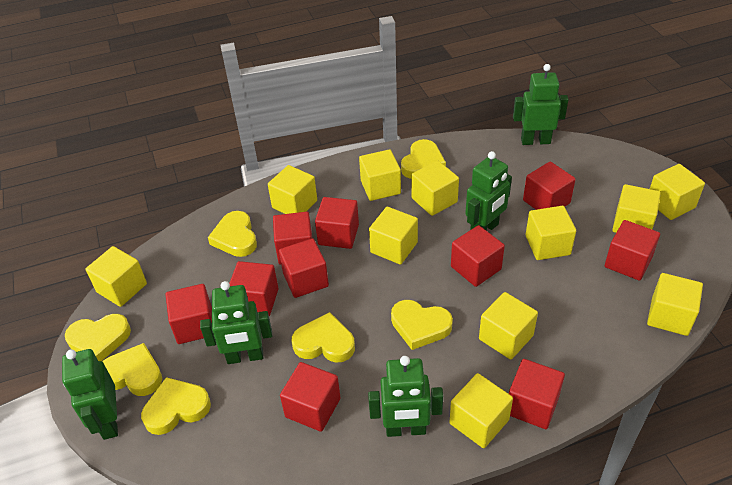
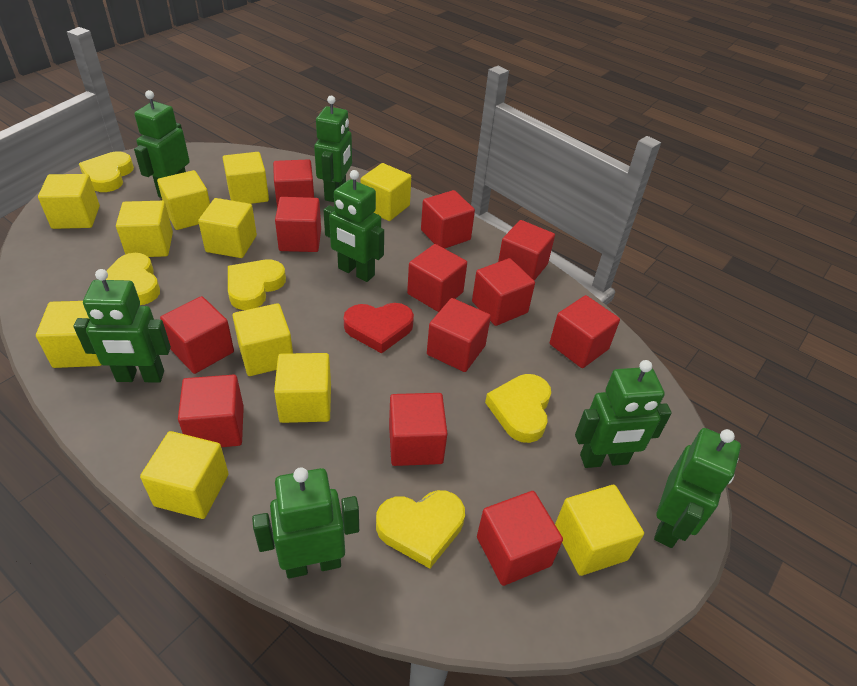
green robot: [62,349,118,440] [200,281,272,364] [368,356,443,437] [465,151,512,231] [513,64,569,145] = 5 -> [73,269,171,383] [134,90,190,198] [252,467,359,579] [314,96,352,202] [323,170,384,282] [575,360,672,468] [654,428,741,548] = 7
red cube: [165,284,212,344] [229,261,279,316] [273,212,312,264] [279,238,329,298] [280,362,341,432] [315,197,359,249] [451,225,505,287] [509,359,565,429] [523,161,576,210] [605,220,660,281] = 10 -> [160,296,234,374] [178,375,244,447] [273,159,314,207] [275,197,321,252] [389,393,448,466] [407,244,467,312] [421,190,475,249] [427,298,491,372] [472,258,535,326] [477,491,563,586] [498,220,555,280] [550,295,620,368] = 12
red heart: none = 0 -> [344,303,414,354] = 1
yellow heart: [65,314,131,361] [102,343,162,396] [141,377,211,435] [208,211,257,257] [291,312,355,363] [391,300,453,350] [401,139,446,179] = 7 -> [79,152,134,192] [106,253,160,305] [228,259,286,310] [376,490,465,569] [485,374,551,443] = 5

